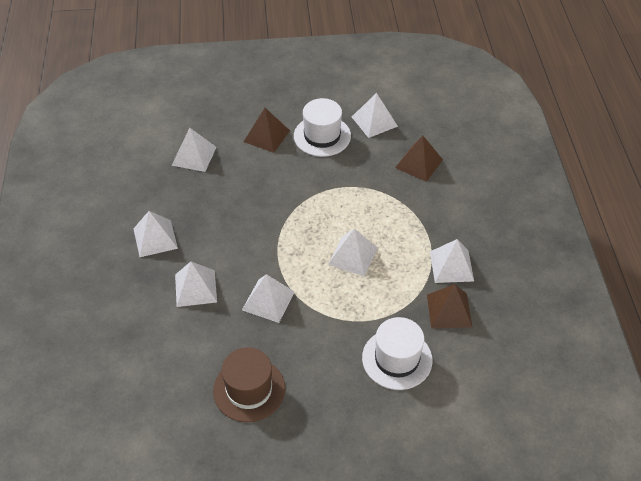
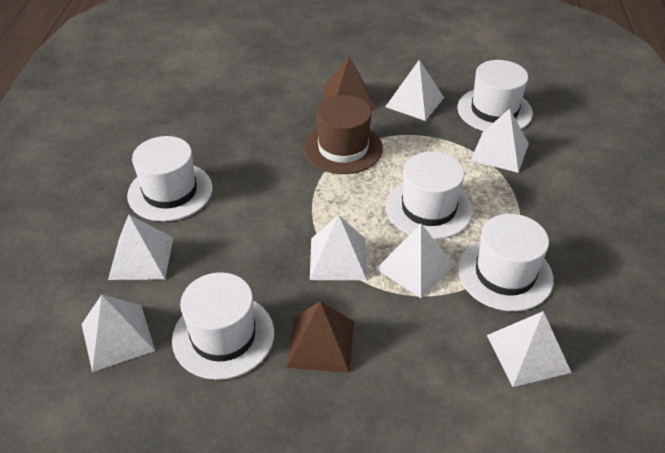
brown pyramid: [244,108,290,153] [395,135,443,182] [427,284,472,329] = 3 -> [286,301,354,373] [323,56,375,109] = 2
white hat: [294,98,351,157] [362,317,433,390] = 2 -> [127,136,213,222] [172,272,274,380] [386,152,473,240] [457,60,533,131] [458,214,554,311] = 5

